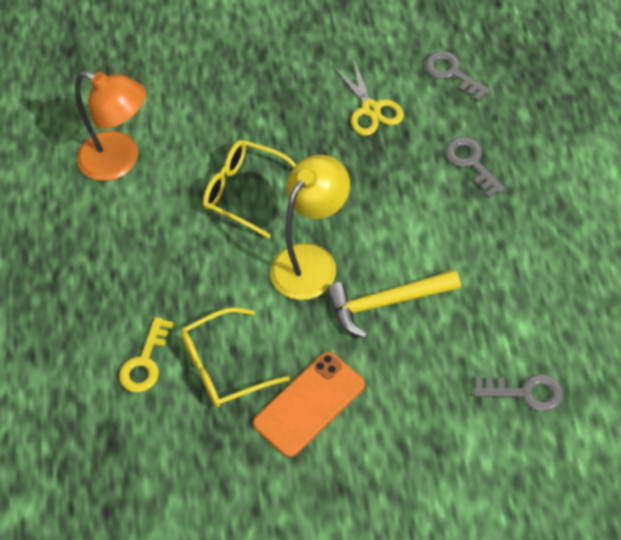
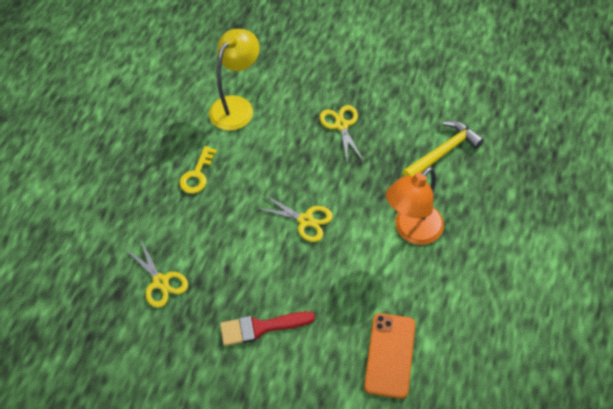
grey key: [425,51,491,102] [445,137,505,198] [474,374,563,412] = 3 -> none = 0
red brush: none = 0 -> [220,311,315,346] = 1
yellow glasses: [180,307,290,408] [203,140,296,239] = 2 -> none = 0
yellow scissors: [333,58,404,136] = 1 -> [126,240,188,308] [256,194,333,242] [320,105,364,162] = 3

